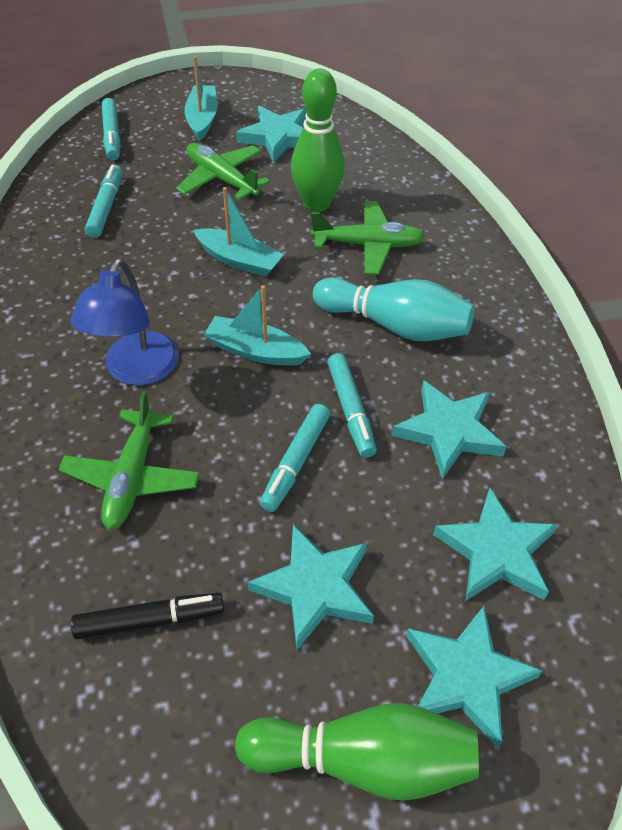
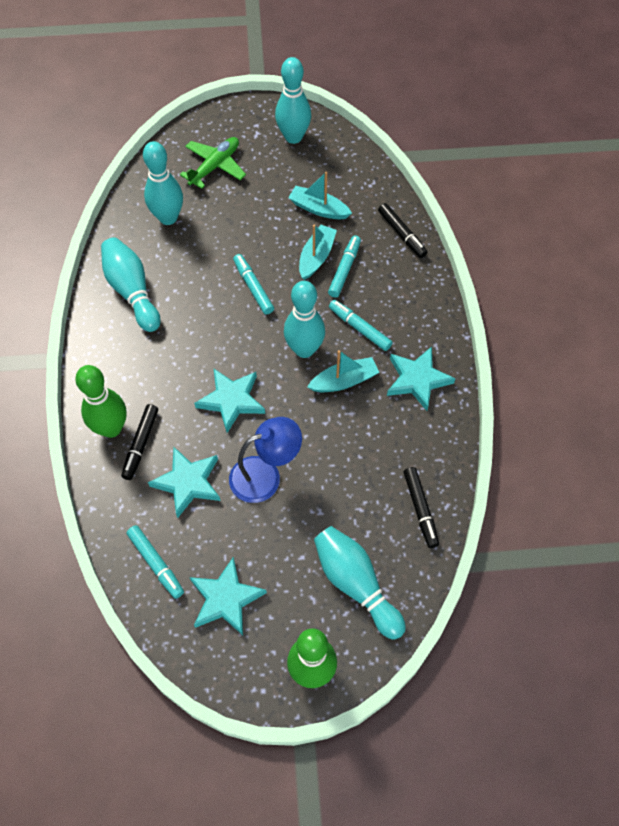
black marker: [71,593,224,639] = 1 -> [121,404,158,480] [378,203,428,258] [404,467,439,548] = 3
green plane: [59,391,200,530] [176,143,270,200] [311,201,425,275] = 3 -> [180,137,246,189] = 1
turquoise bowling pin: [313,277,474,341] = 1 -> [101,237,161,332] [143,141,183,225] [275,57,311,144] [284,281,325,358] [314,526,406,640] = 5
turquoise star: [236,106,306,163] [248,524,374,650] [392,380,507,479] [406,606,543,748] [433,488,558,601] = 5 -> [148,447,221,518] [189,557,267,635] [194,369,265,433] [387,347,455,411] = 4

